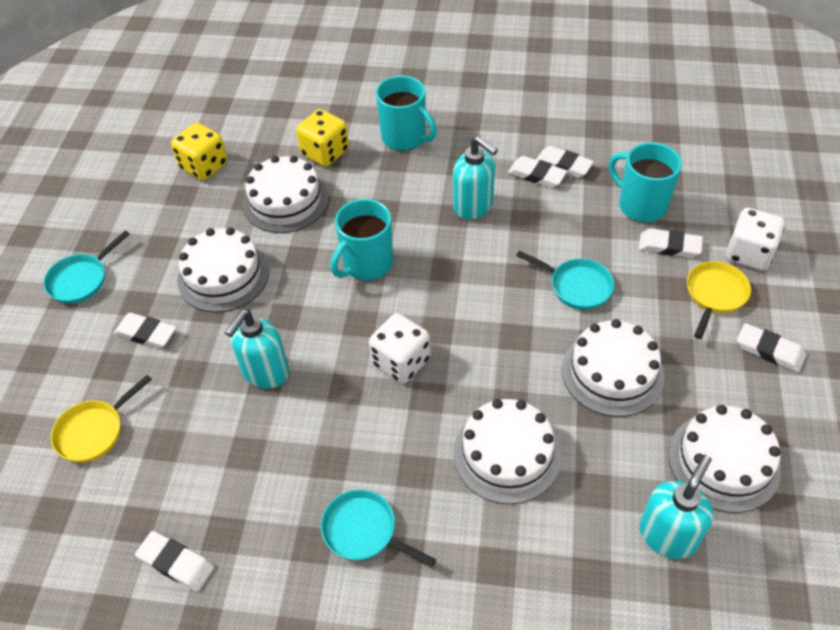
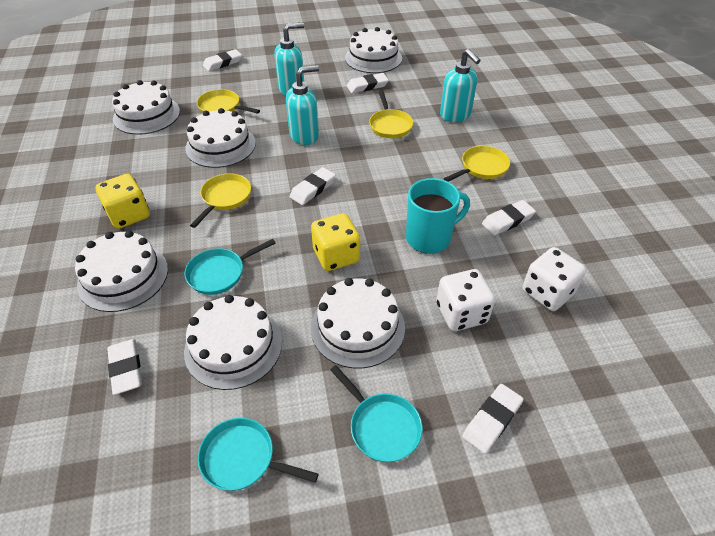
turquoise mug: [330,199,393,280] [376,76,437,151] [609,142,682,223] = 3 -> [406,178,470,254] = 1
white cake: [177,227,269,313] [243,155,328,233] [453,399,561,504] [562,319,665,417] [668,405,781,513] = 5 -> [75,231,168,312] [112,80,180,135] [184,295,282,390] [185,108,256,168] [311,278,405,369] [345,27,402,73] = 6
yellow pan: [51,375,152,462] [687,261,751,339] = 2 -> [190,173,251,228] [197,89,260,114] [369,91,413,138] [444,146,510,182] = 4

